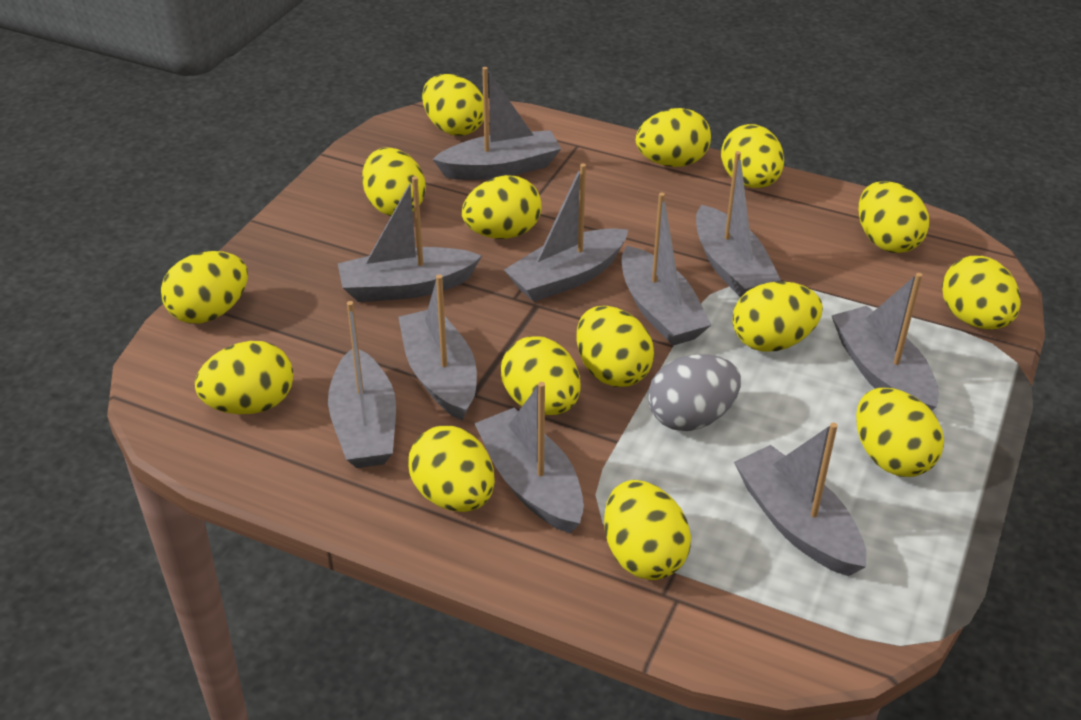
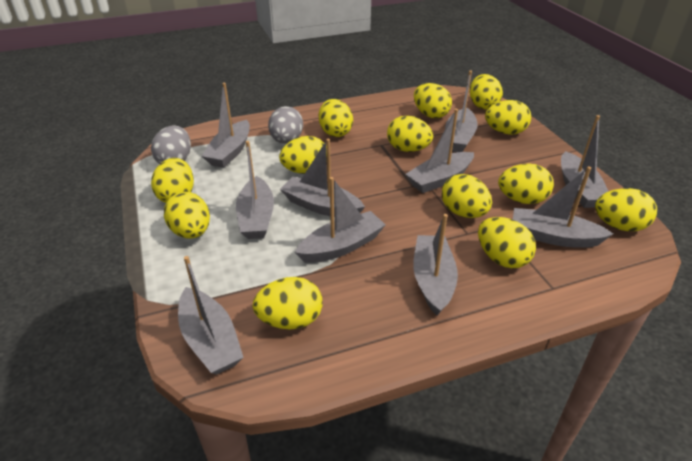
grey egg: [648,354,741,431] = 1 -> [151,125,191,164] [268,106,303,144] = 2
yellow egg: [161,251,248,324] [195,341,293,414] [362,147,426,216] [408,426,495,512] [422,74,484,136] [462,175,541,239] [501,336,581,415] [577,306,654,387] [604,480,691,580] [635,108,711,167] [721,124,784,188] [733,281,823,352] [856,388,944,477] [859,181,929,253] [942,256,1021,329] = 15 -> [151,158,194,203] [164,192,210,239] [253,277,323,329] [279,136,327,174] [319,99,353,137] [387,116,433,152] [414,83,452,118] [442,174,492,218] [470,74,503,110] [478,217,536,269] [485,100,531,135] [498,163,554,204] [595,188,657,231] = 13

